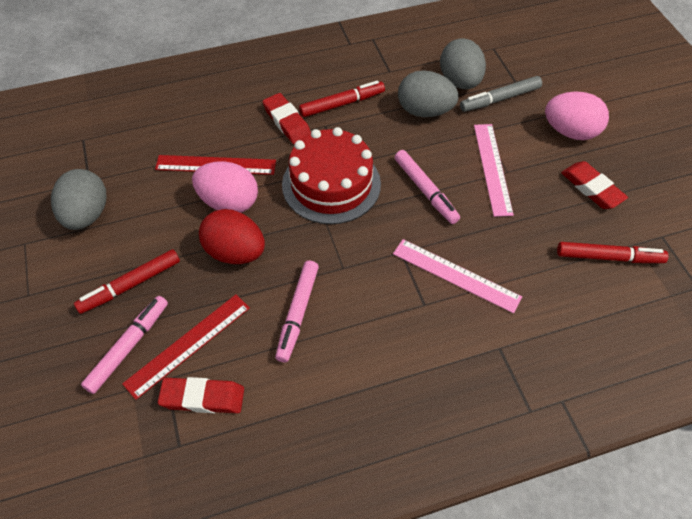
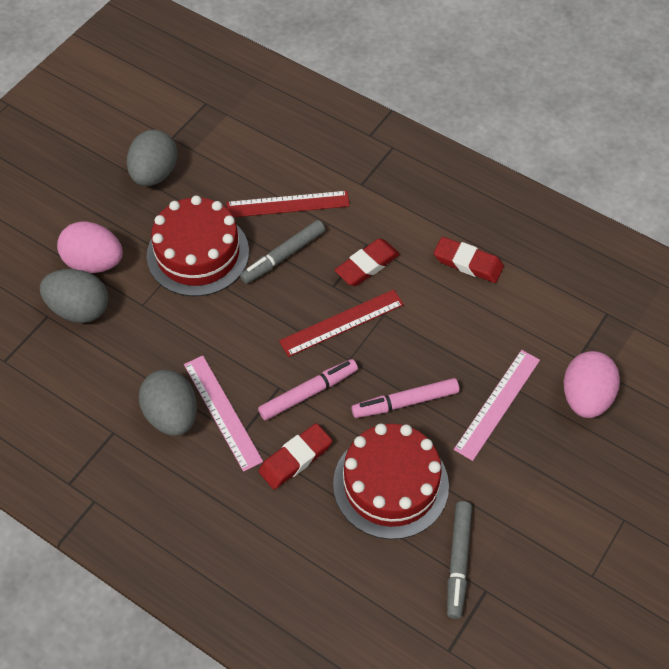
grey marker: [460,76,542,112] = 1 -> [240,220,325,284] [447,501,472,619] = 2
pink marker: [81,296,168,394] [275,261,319,363] [394,150,460,224] = 3 -> [258,359,358,420] [351,378,459,418] = 2
red cake: [282,127,381,224] = 1 -> [147,195,249,296] [333,424,449,539] = 2
red egg: [199,209,265,264] = 1 -> none = 0
red marker: [74,249,180,314] [299,81,385,117] [557,242,668,263] = 3 -> none = 0

